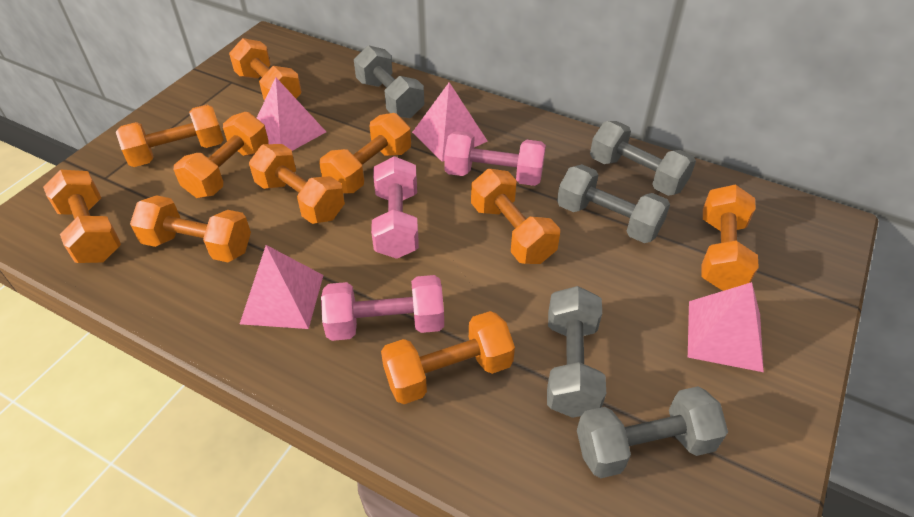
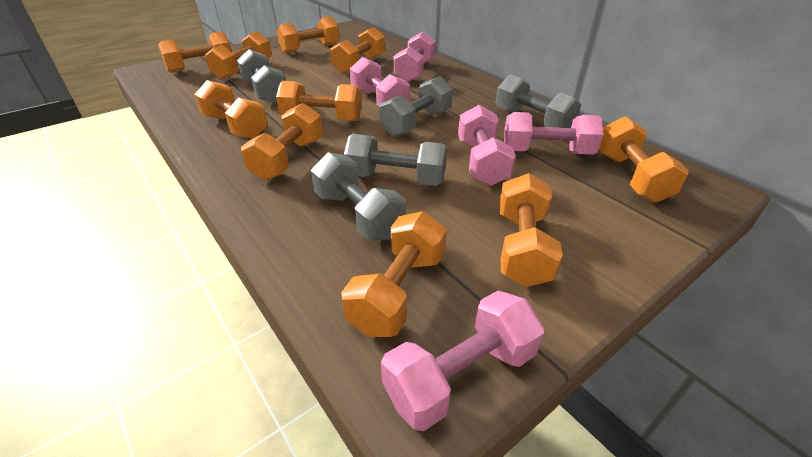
pink dumbbell: [321,275,444,341] [371,156,419,259] [444,131,546,186] = 3 -> [350,57,410,106] [381,291,545,431] [393,32,436,82] [458,105,516,186] [504,112,603,155] = 5
pink pyramid: [240,245,323,329] [257,77,326,151] [412,82,488,162] [688,282,764,372] = 4 -> none = 0

